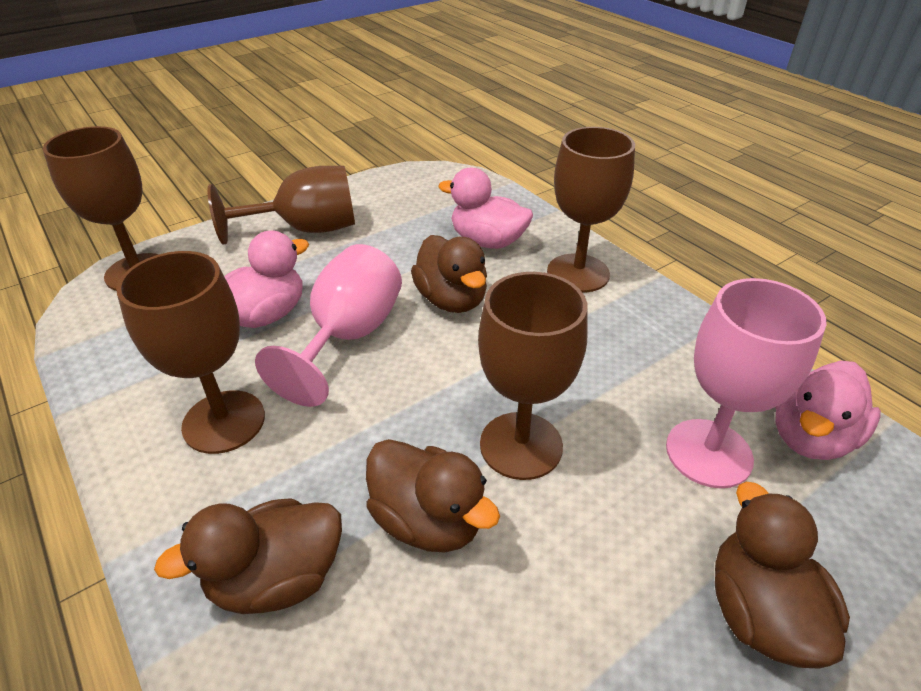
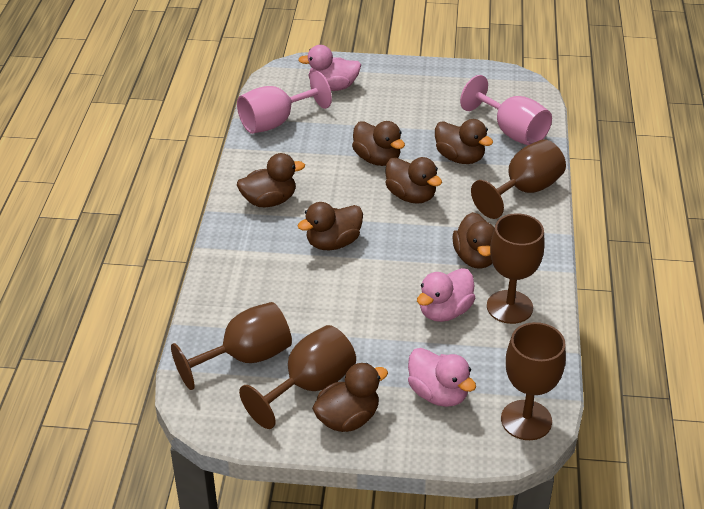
brown duck: [154,498,342,614] [366,439,500,553] [411,235,487,313] [715,482,850,669] = 4 -> [237,153,305,207] [298,202,363,250] [312,363,388,432] [352,121,405,166] [385,157,442,204] [435,119,493,164] [452,212,494,269] = 7

